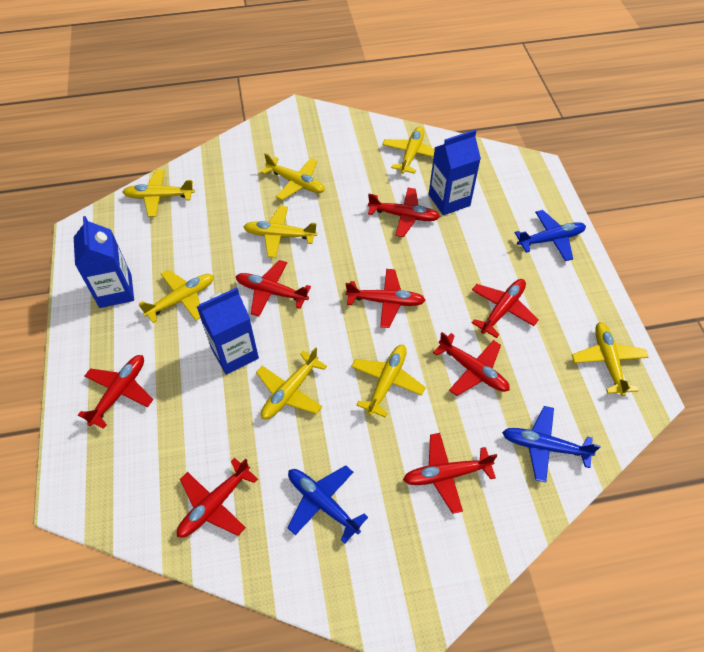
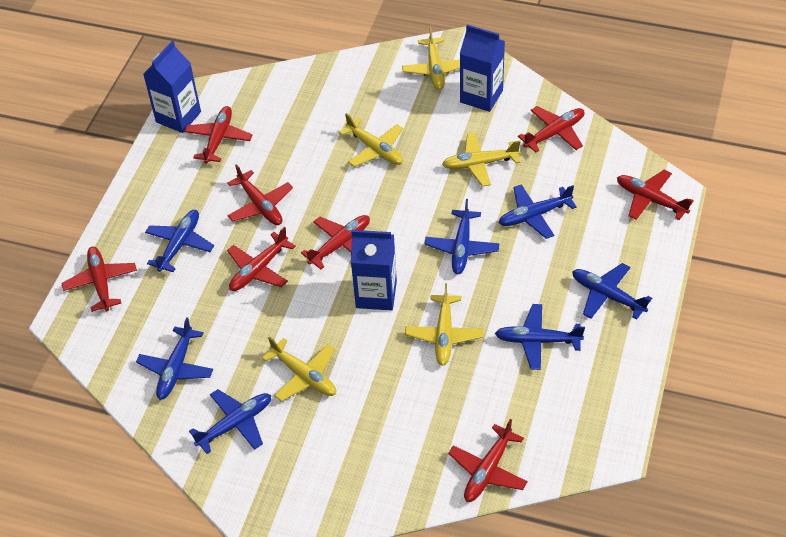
blue plane: [288,465,368,543] [502,406,600,482] [515,210,586,261] = 3 -> [136,317,213,400] [145,210,214,272] [189,389,271,454] [424,199,499,274] [495,304,585,370] [499,184,577,239] [572,263,652,319] = 7
yellow plane: [122,169,195,217] [139,270,214,323] [243,206,317,258] [256,347,327,419] [261,153,325,200] [351,345,426,417] [382,126,435,174] [572,322,649,396] = 8 -> [262,336,336,402] [339,113,403,167] [402,27,460,90] [405,283,484,366] [442,133,521,187] = 5

